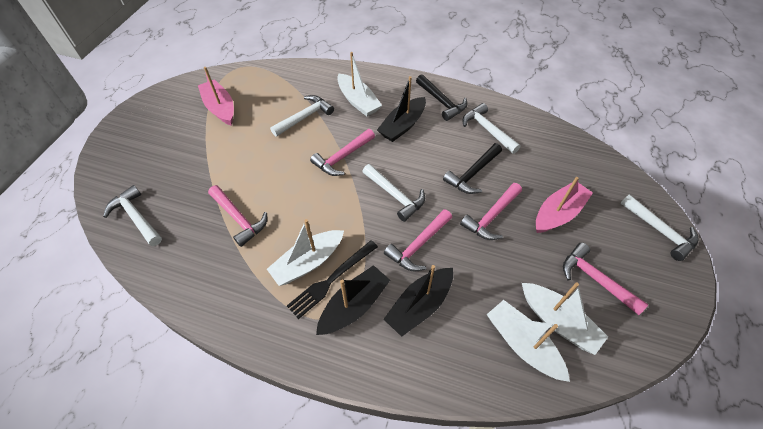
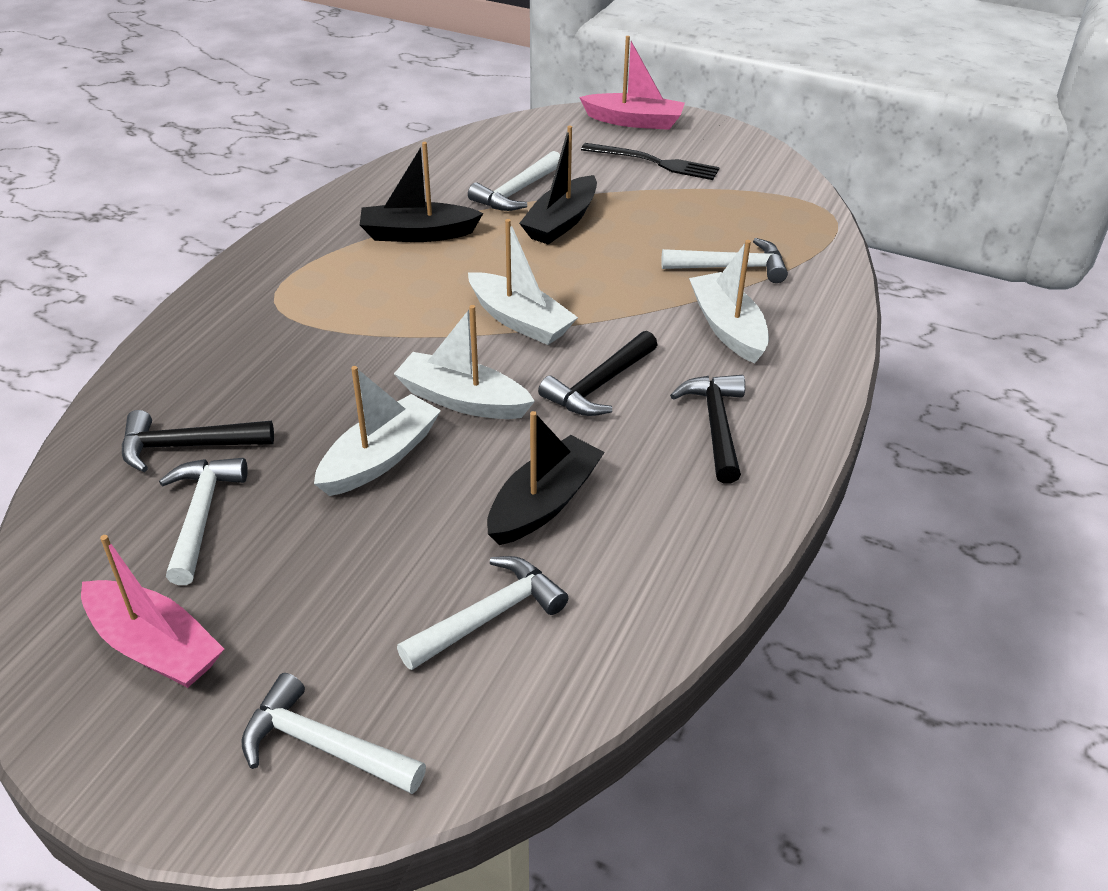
black hammer: [416,74,467,121] [443,143,502,194] = 2 -> [122,410,274,472] [538,331,657,416] [670,375,745,484] = 3
pink hammer: [208,185,267,247] [310,129,375,176] [384,209,452,271] [460,183,522,240] [563,242,648,315] = 5 -> none = 0

